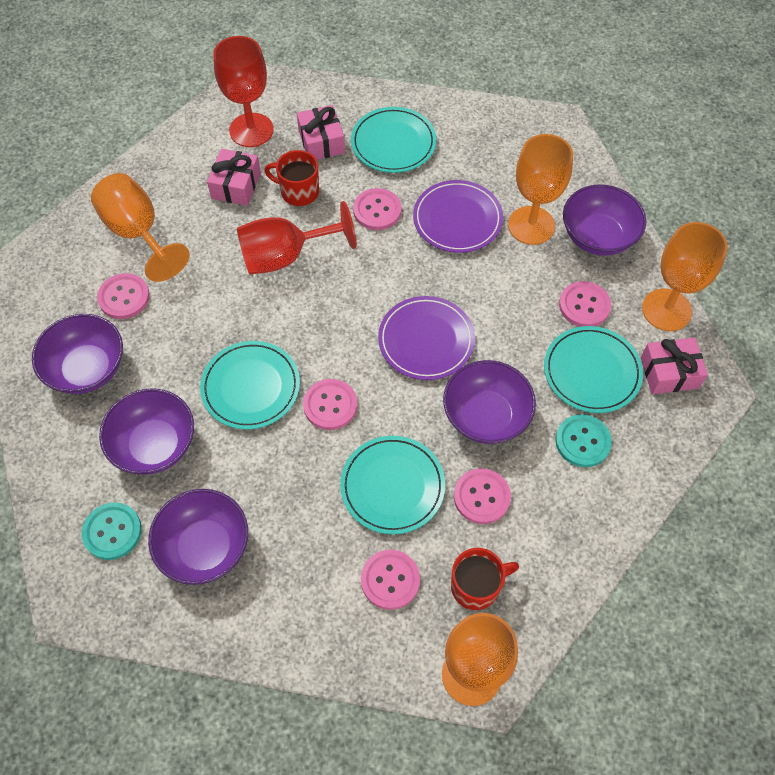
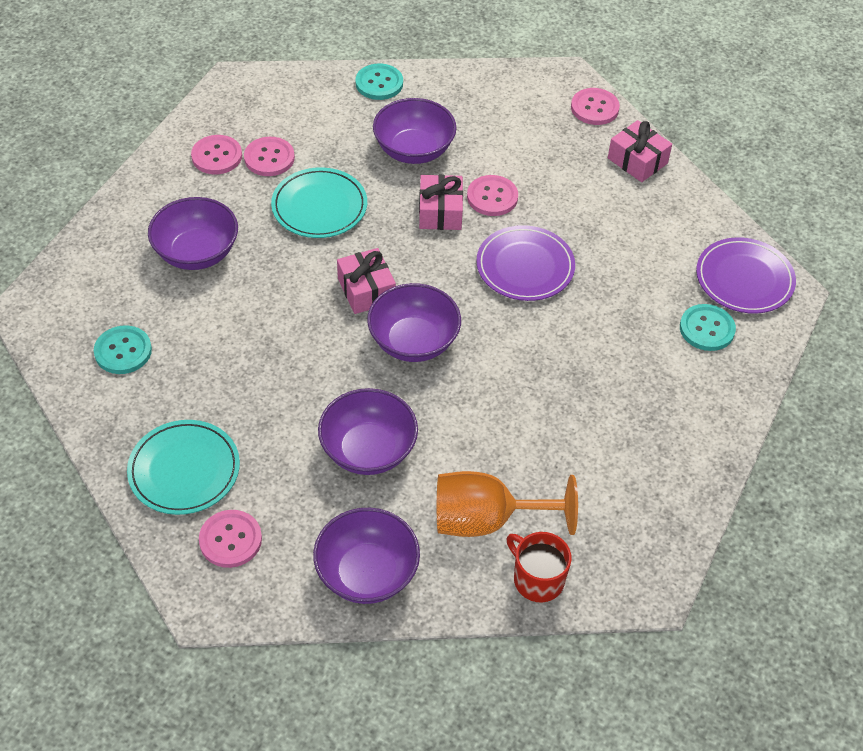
orange goblet: [91,173,190,282] [442,613,518,706] [508,134,573,245] [642,222,728,331] = 4 -> [437,471,578,537] = 1
pink button: [97,273,150,319] [303,379,357,430] [353,188,401,230] [361,550,420,610] [454,468,511,524] [559,281,611,327] = 6 -> [191,135,242,174] [199,510,262,568] [244,137,295,176] [467,175,518,216] [571,88,620,125] = 5
red goblet: [213,36,274,147] [237,201,356,275] = 2 -> none = 0
red mug: [264,150,319,206] [451,548,519,610] = 2 -> [506,532,572,603] = 1
turquoise button: [82,502,142,560] [555,414,612,467] = 2 -> [94,325,152,374] [356,64,403,100] [680,304,736,351] = 3
turquoise plate: [200,341,300,429] [340,436,445,534] [351,107,437,173] [544,326,643,413] = 4 -> [127,420,240,515] [271,167,367,238] = 2

